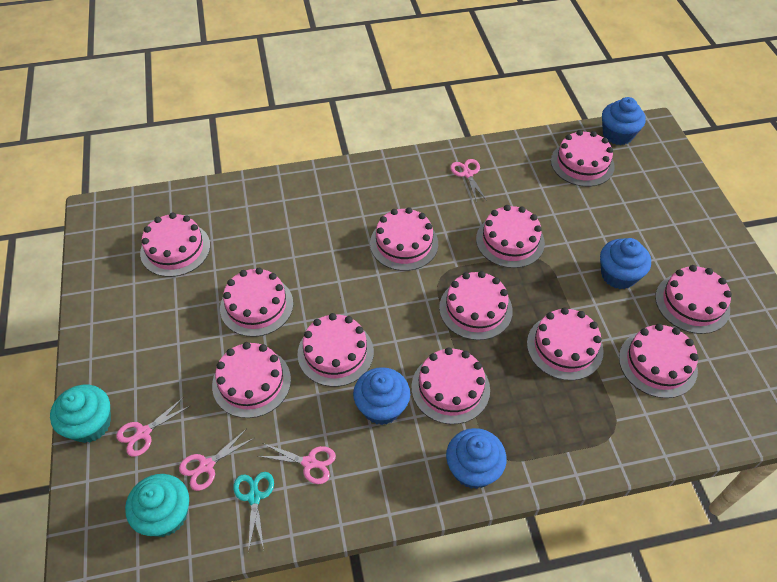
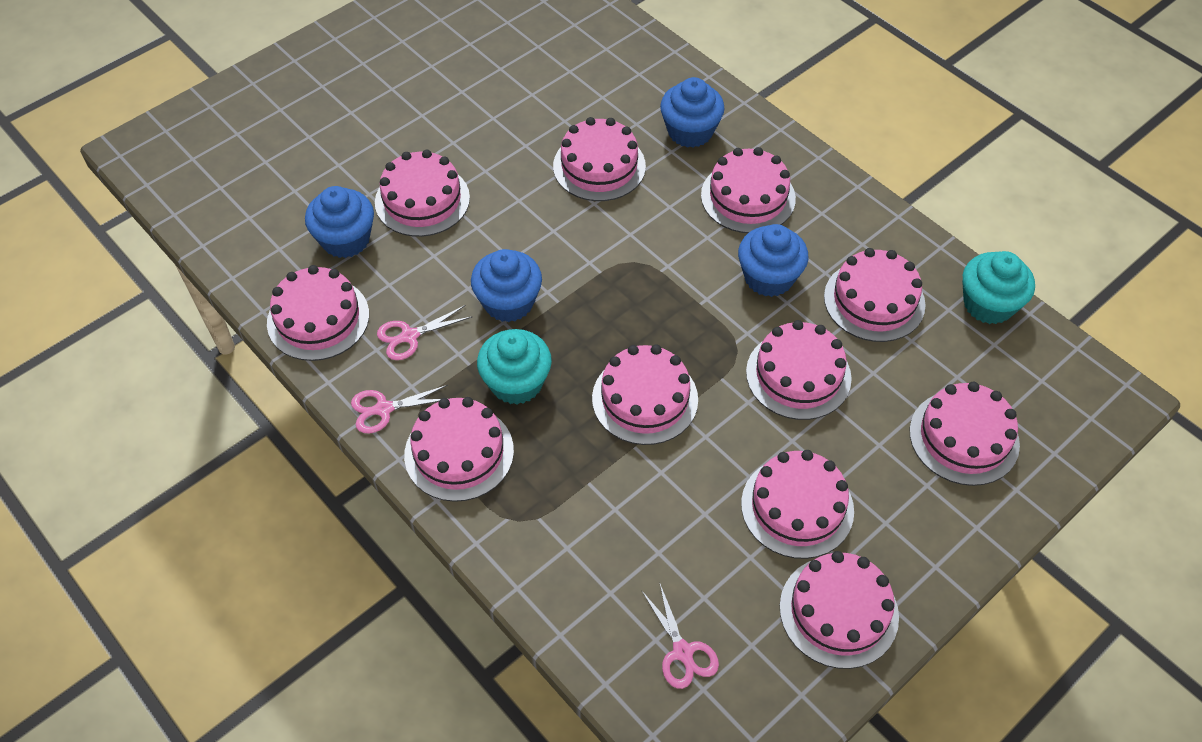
pink cake: [140,213,210,277] [212,342,291,418] [220,268,293,337] [297,313,374,387] [370,207,438,271] [411,347,490,424] [439,271,513,340] [476,205,545,268] [527,307,604,381] [551,130,615,187] [619,324,699,398] [655,265,732,334] = 12 -> [267,265,369,361] [375,150,470,237] [404,397,514,502] [553,117,646,201] [592,345,698,445] [701,147,796,233] [741,450,854,559] [746,320,852,420] [780,551,899,669] [824,248,926,342] [910,382,1020,486] = 11
pink scissors: [116,397,190,456] [179,429,254,491] [258,443,336,484] [450,159,487,202] = 4 -> [351,385,448,433] [377,305,472,360] [641,582,719,689] = 3
turquoise scissors: [233,472,274,553] = 1 -> none = 0

